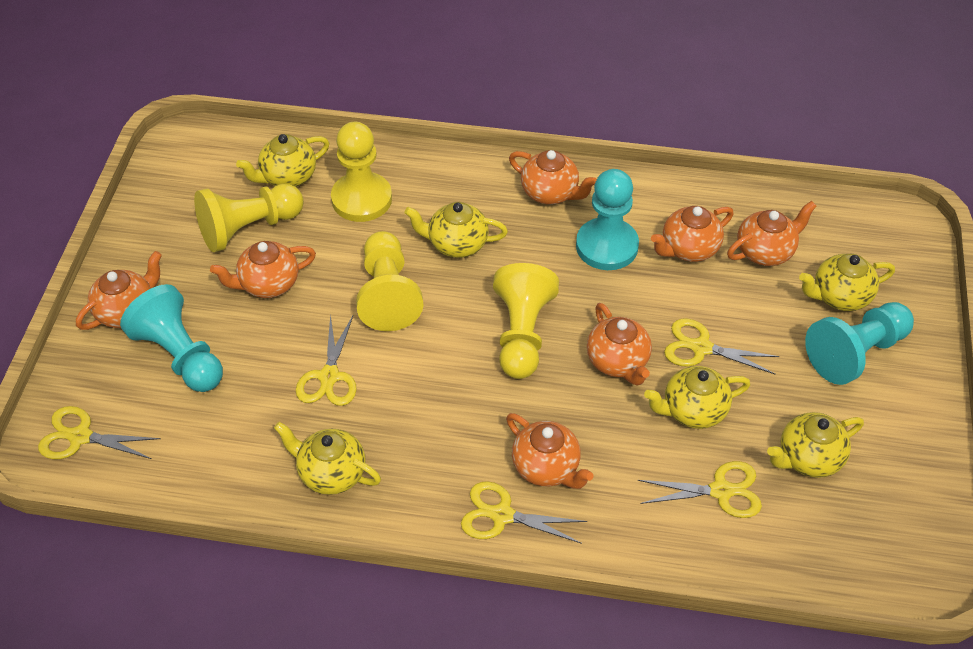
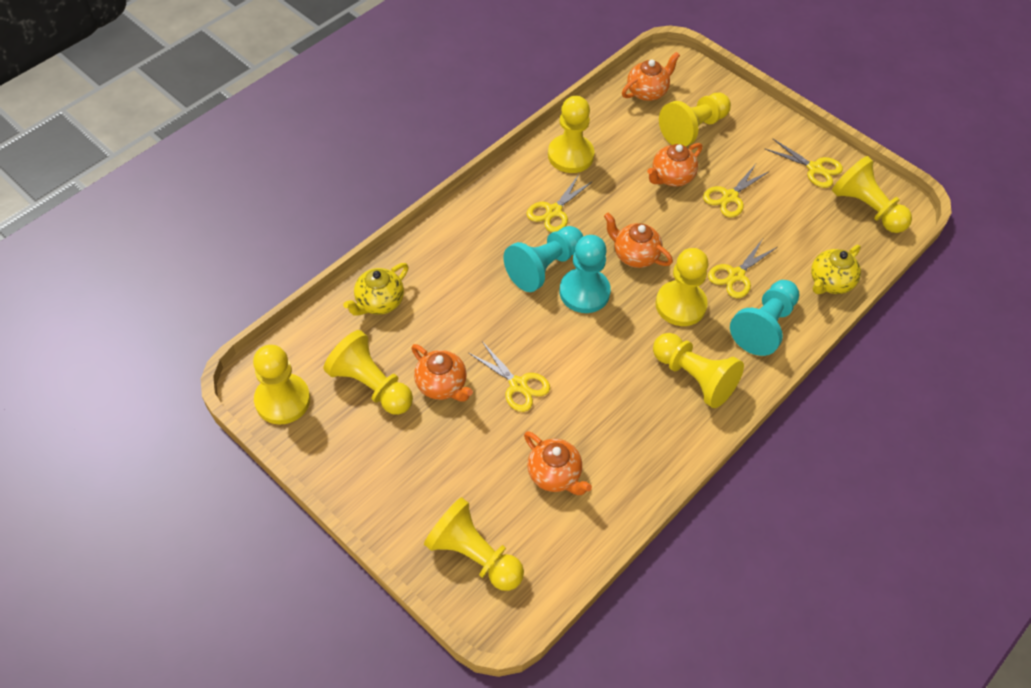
orange teapot: [76,251,162,330] [210,241,316,298] [506,413,594,489] [509,150,597,205] [587,303,652,386] [651,206,734,262] [727,201,816,266] = 7 -> [411,344,473,402] [524,431,592,495] [604,212,673,268] [622,52,680,101] [647,143,703,187] = 5
yellow pawn: [194,184,304,252] [331,122,392,222] [356,231,423,331] [493,263,559,379] = 4 -> [253,345,310,425] [324,330,413,415] [424,497,524,591] [548,96,595,173] [653,333,744,408] [655,248,709,326] [659,92,731,147] [832,156,912,233] = 8
yellow teapot: [236,134,330,187] [274,422,381,495] [404,202,508,258] [644,366,750,429] [767,412,864,478] [799,254,895,311] = 6 -> [343,263,409,315] [811,245,861,294] = 2

